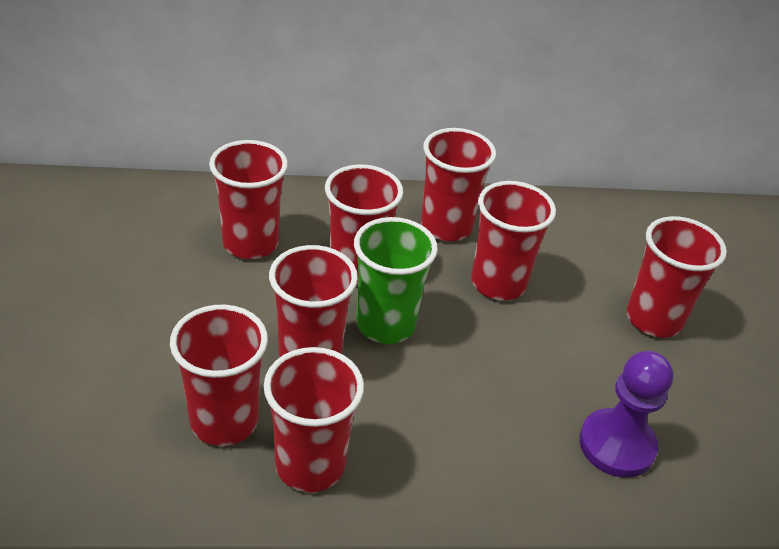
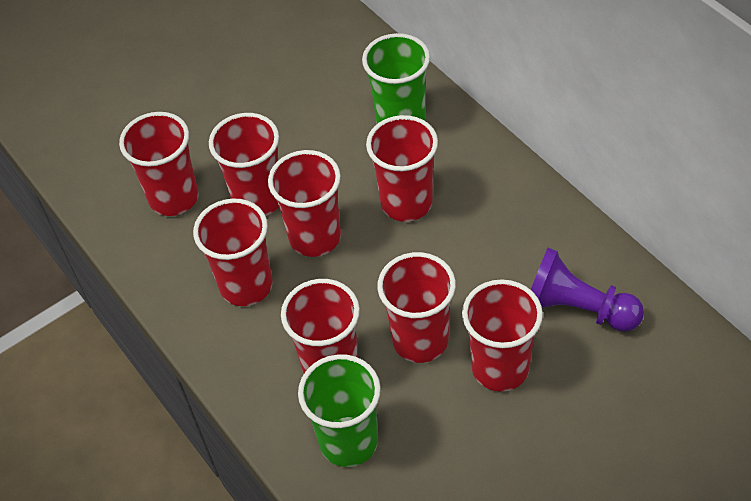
green cup: [354,217,438,344] = 1 -> [298,354,381,467] [362,33,430,124] = 2

